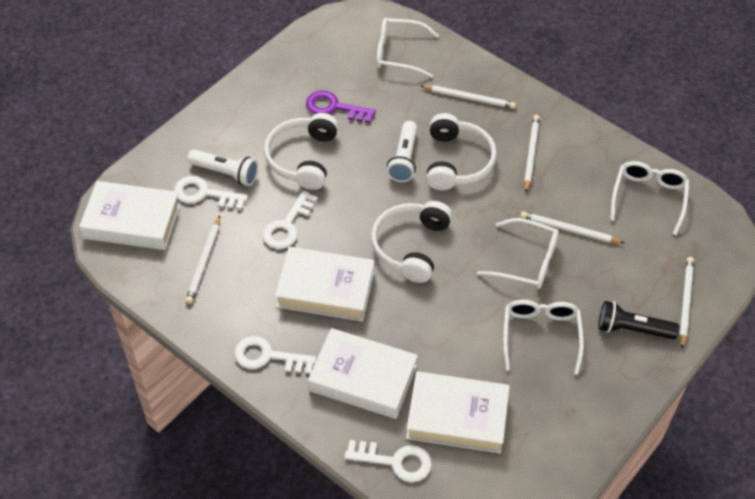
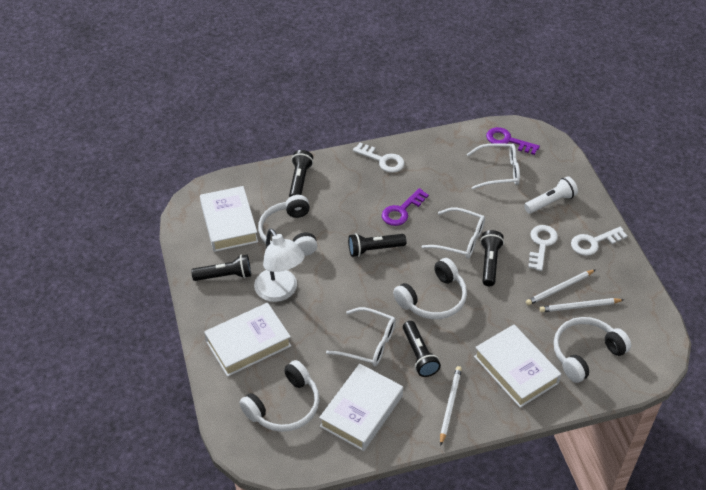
black flashlight: [598,301,680,339] = 1 -> [191,255,251,281] [289,150,313,197] [348,233,407,257] [403,321,441,377] [480,230,504,286] = 5
purple key: [306,91,376,123] = 1 -> [382,188,429,226] [486,127,540,155] = 2
white flashlight: [187,149,258,186] [387,121,417,182] = 2 -> [524,176,578,213] = 1
white glasses: [376,18,439,78] [477,218,559,289] [503,300,584,375] [610,161,690,235] = 4 -> [326,307,396,366] [421,207,485,259] [467,143,520,189] = 3
white headphones: [264,113,338,190] [371,201,452,283] [426,113,497,190] = 3 -> [239,360,320,432] [258,195,317,256] [393,258,467,319] [554,317,631,383] = 4
white key: [174,176,248,210] [234,336,317,374] [262,191,318,249] [344,440,432,482] = 4 -> [353,143,404,173] [528,225,558,271] [571,227,627,256] = 3
white lamp: none = 0 -> [254,228,305,302] = 1
white pencil: [185,216,220,304] [421,85,516,109] [520,211,624,243] [524,115,540,192] [679,257,694,349] = 5 -> [440,366,462,445] [526,270,595,305] [540,298,624,312] = 3

